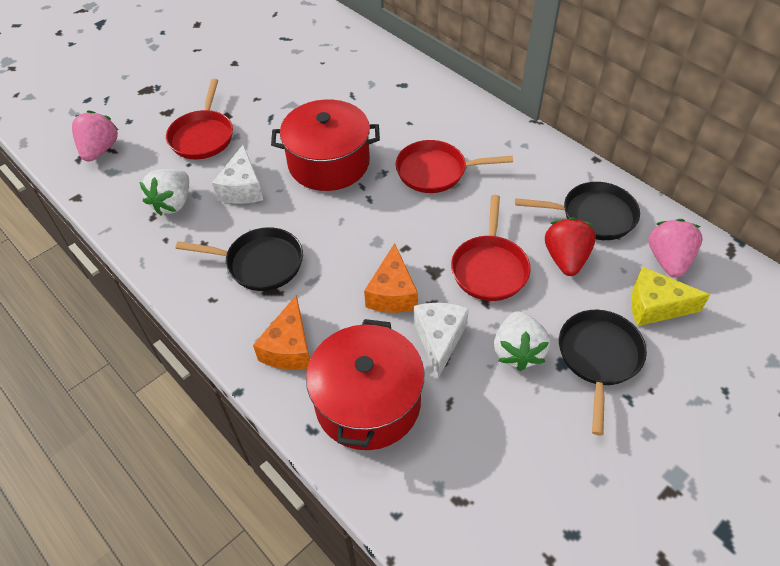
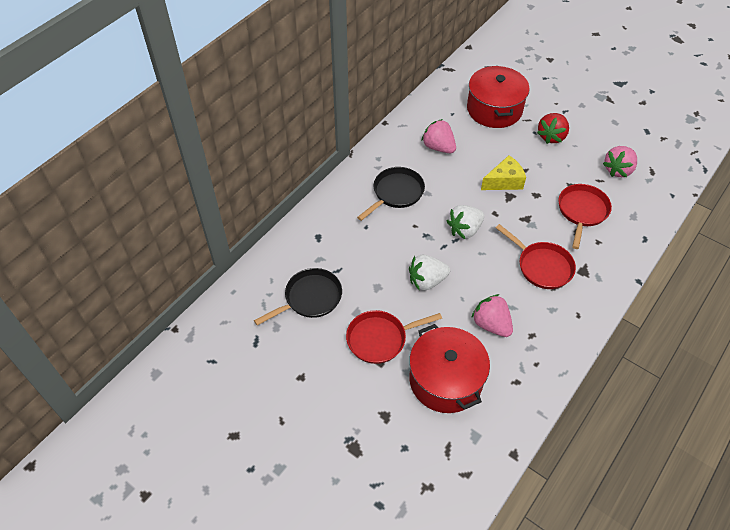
black pan: [175,227,303,291] [515,182,640,240] [559,310,647,435] = 3 -> [254,268,342,325] [357,167,425,221] = 2
orange cheese: [253,295,310,370] [364,243,418,313] = 2 -> none = 0
pink strawberry: [72,110,118,162] [648,219,702,278] = 2 -> [421,119,456,153] [471,294,513,337] [603,146,637,177] = 3
white cheese: [212,145,263,204] [414,303,469,378] = 2 -> none = 0

